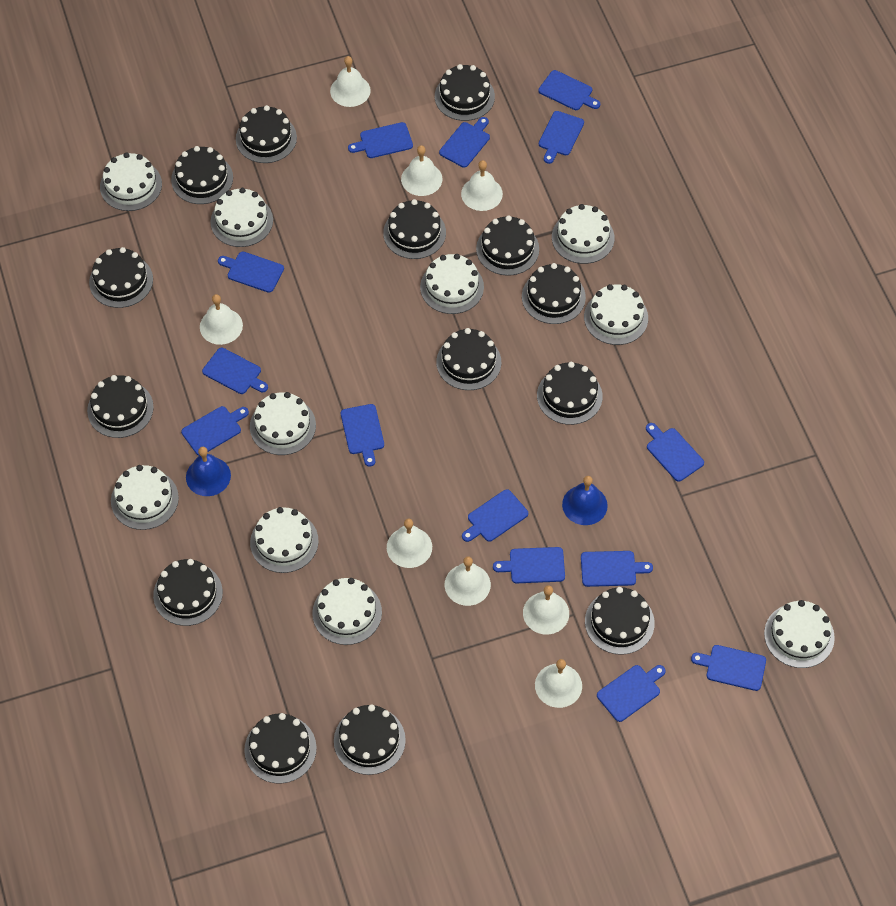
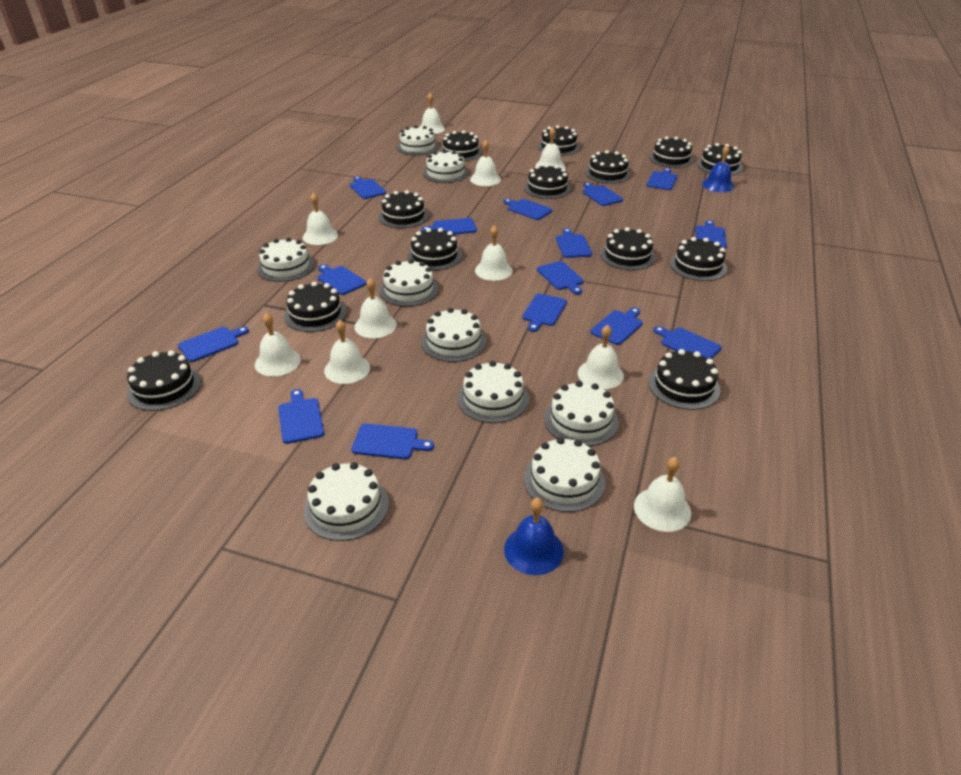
black cake: [87,375,154,438] [89,247,153,308] [153,559,223,626] [171,146,233,204] [236,105,297,163] [244,713,317,784] [334,704,406,775] [383,199,446,259] [435,64,495,121] [436,328,501,390] [476,215,539,276] [522,263,586,324] [537,362,603,425] [585,587,655,655] = 14 -> [127,350,201,411] [284,282,347,332] [378,190,429,228] [407,228,462,271] [440,130,482,161] [524,164,571,199] [538,125,580,156] [585,150,631,184] [600,227,656,270] [649,136,694,168] [649,349,720,410] [670,237,727,281] [697,143,743,175] = 13
blue cutting board: [181,406,249,456] [202,348,268,394] [218,252,284,293] [341,404,384,467] [348,122,413,158] [439,117,490,168] [462,489,528,542] [493,547,565,583] [538,70,600,110] [539,111,584,164] [581,551,653,587] [597,665,666,722] [646,423,704,482] [691,645,766,691] = 14 -> [178,326,249,362] [278,389,324,444] [317,264,366,295] [350,176,386,199] [351,423,434,459] [422,218,477,235] [504,199,552,220] [522,293,567,332] [537,261,584,295] [556,228,592,258] [583,183,623,206] [591,308,643,345] [646,168,678,190] [653,326,722,359] [695,220,727,249] = 15
white bell: [200,294,243,345] [330,56,371,107] [387,519,432,568] [401,145,442,196] [445,556,491,606] [461,160,503,211] [523,585,569,634] [535,659,582,708] = 8 -> [255,313,301,376] [303,193,338,245] [324,320,370,384] [354,278,397,338] [420,93,445,134] [470,140,501,186] [475,225,513,281] [536,127,565,169] [578,325,624,389] [634,457,691,532] = 10
white cake: [100,152,162,211] [111,465,179,530] [211,188,273,247] [250,392,316,455] [250,507,319,573] [312,578,382,645] [420,254,484,314] [552,204,615,264] [584,284,648,345] [764,600,835,668] = 10 -> [257,237,315,282] [304,462,389,541] [379,259,438,307] [397,125,439,156] [421,308,486,362] [423,150,468,183] [457,361,529,423] [524,437,605,512] [544,381,619,446] = 9

